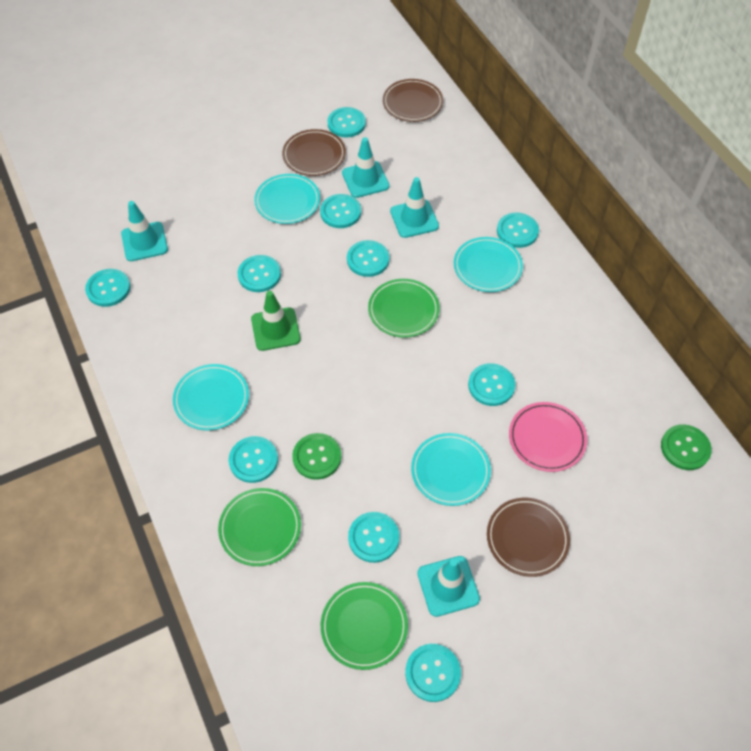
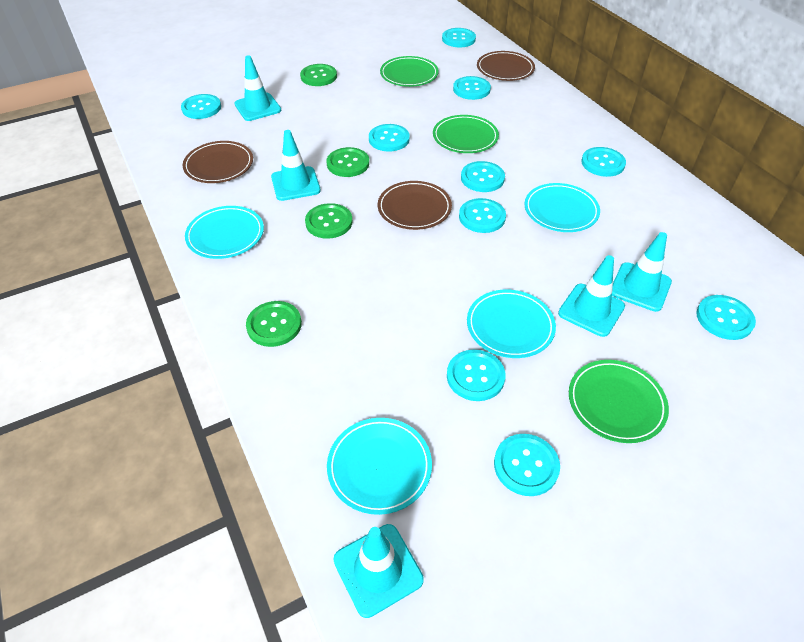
green button: [292,433,341,480] [661,424,712,470] = 2 -> [246,301,302,347] [300,64,337,86] [305,203,352,239] [326,147,369,177] = 4
green traffic cone: [251,291,301,351] = 1 -> none = 0
pink plate: [509,402,587,472] = 1 -> none = 0
turquoise traffic cone: [121,201,168,261] [342,137,390,198] [390,177,439,238] [417,556,480,617] = 4 -> [235,55,281,121] [271,130,321,201] [333,524,424,618] [558,255,625,337] [612,232,672,312] = 5

